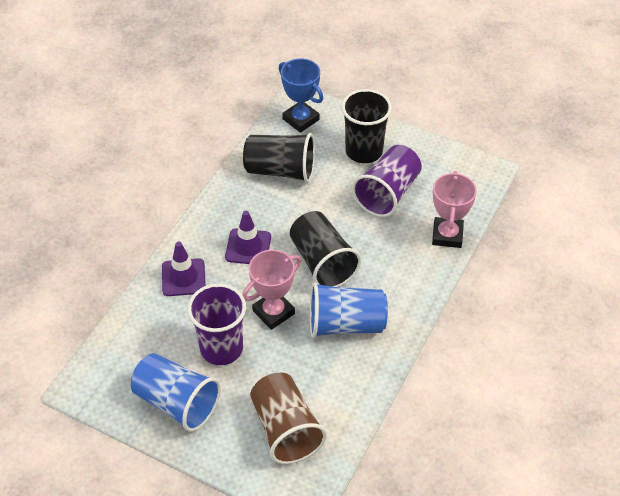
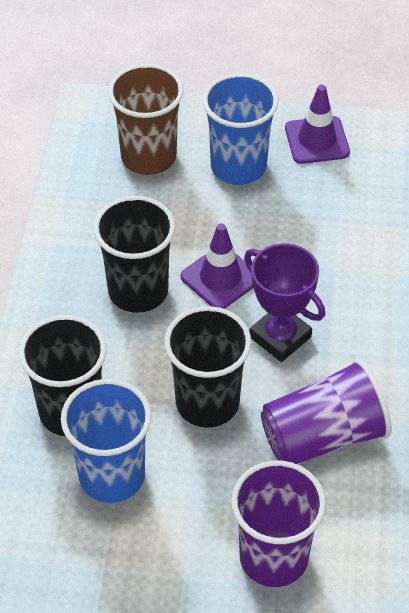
blue trophy: [279,58,323,133] = 1 -> none = 0
pink trophy: [243,250,301,330] [432,171,477,248] = 2 -> none = 0
purple trophy: none = 0 -> [244,243,325,362] = 1

